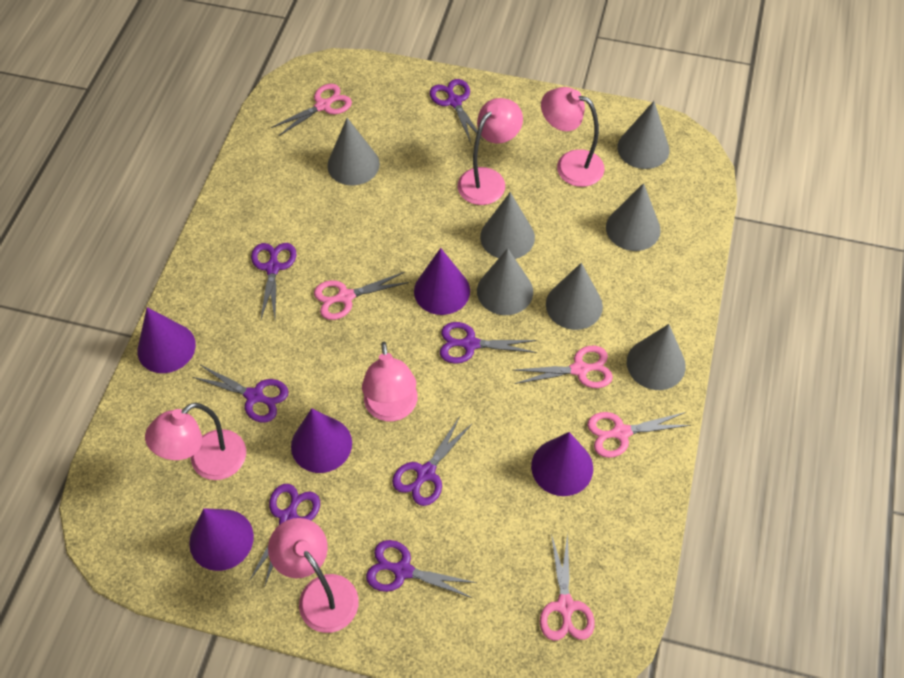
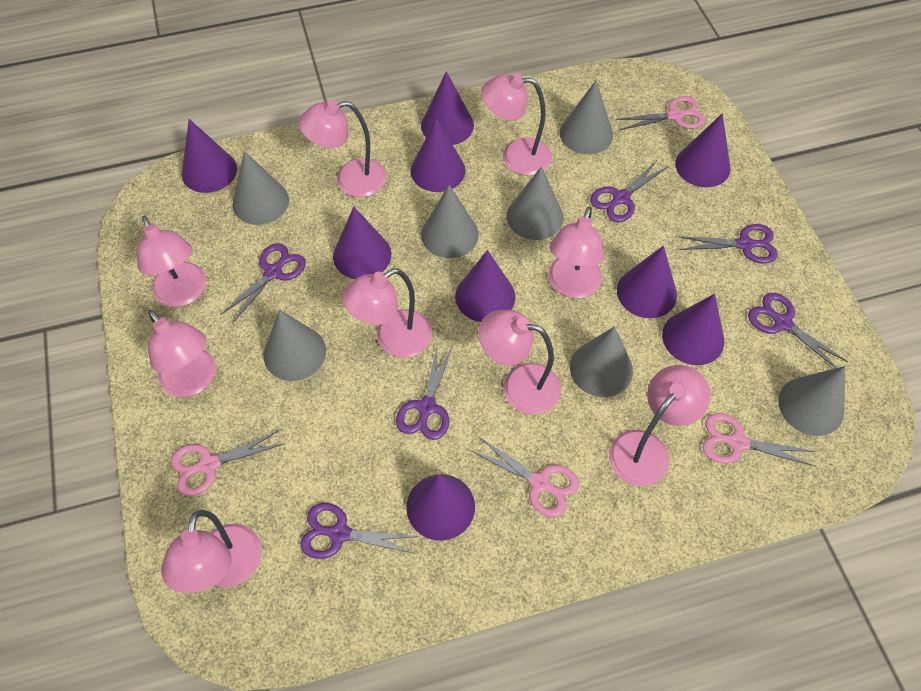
pink lamp: [145,403,246,480] [268,518,359,633] [362,342,417,421] [458,98,523,205] [541,87,604,187] = 5 -> [137,216,206,307] [148,310,216,397] [161,510,262,593] [299,100,387,197] [342,268,432,358] [478,310,561,415] [481,74,552,175] [548,207,604,298] [609,365,711,486] = 9
pink scissors: [271,84,352,136] [314,272,409,320] [514,346,613,388] [540,533,595,641] [587,412,691,458] = 5 -> [171,430,284,496] [470,437,579,517] [616,96,706,130] [703,413,816,466] = 4
purple cone: [137,307,196,373] [189,508,254,571] [291,408,352,473] [414,248,470,315] [531,432,593,496] = 5 -> [182,119,237,193] [333,207,391,279] [406,474,475,541] [410,118,465,192] [421,71,474,145] [455,250,515,322] [617,246,677,318] [662,294,724,365] [675,113,731,187] = 9
purple scissors: [193,365,289,423] [249,484,320,587] [251,243,296,321] [366,540,477,598] [392,416,473,506] [430,79,483,143] [440,322,537,364] = 7 -> [221,243,306,323] [300,503,420,559] [396,343,453,440] [590,159,668,222] [678,224,778,264] [748,293,848,368] = 6

